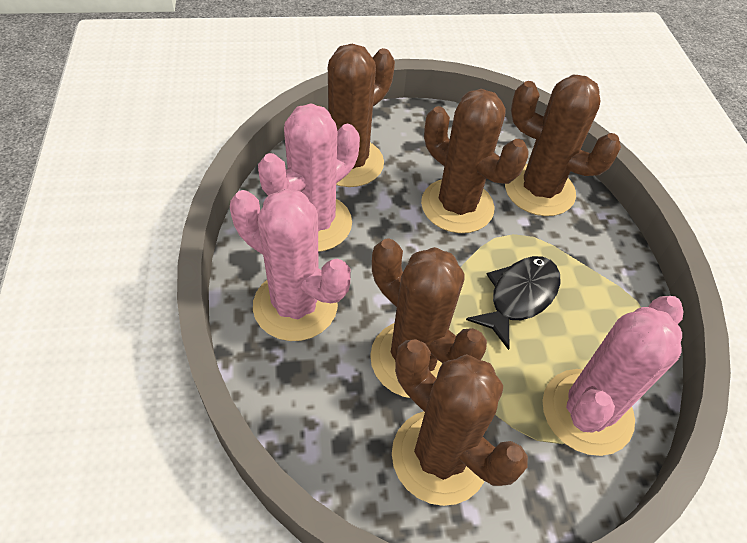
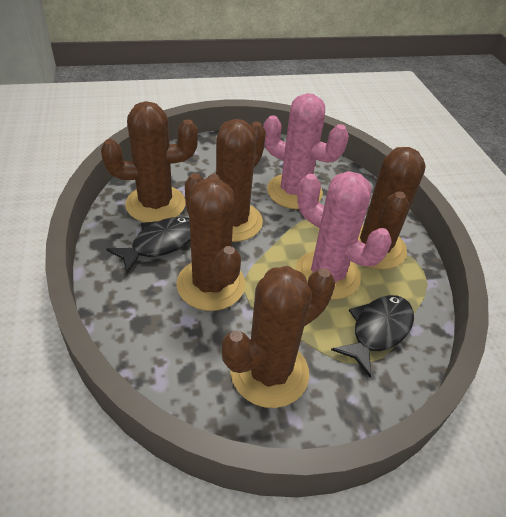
black fish: [466,256,561,350] = 1 -> [106,217,191,274] [331,295,414,377] = 2
pink cactus: [230,189,351,341] [258,103,360,252] [542,296,684,456] = 3 -> [263,93,349,209] [295,171,392,300] = 2

